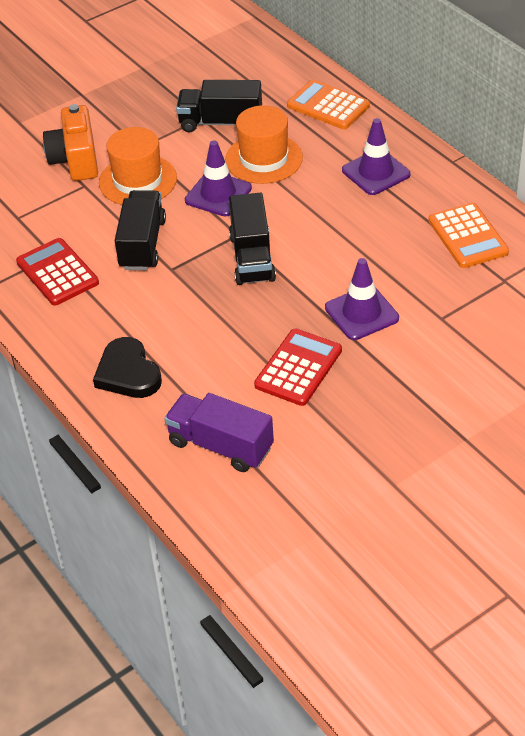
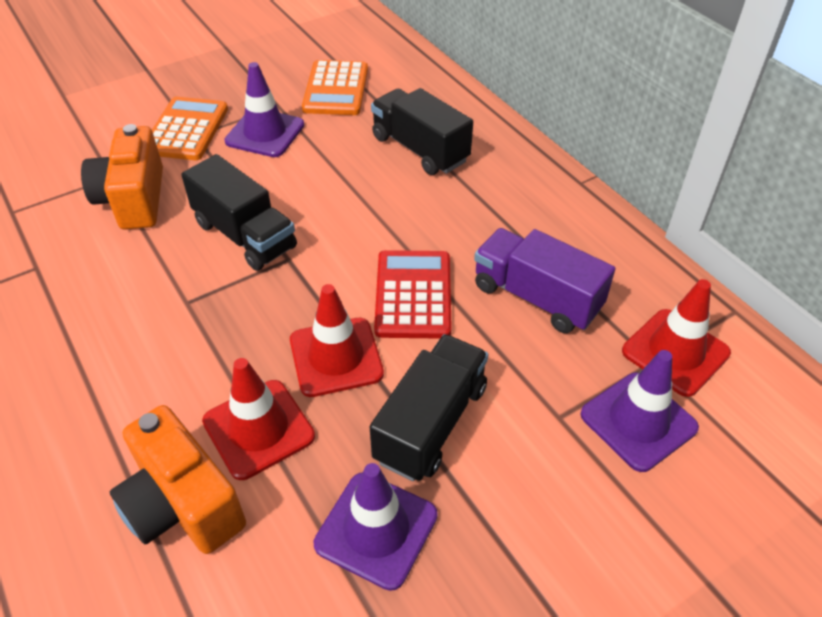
black heart: [93,337,162,398] = 1 -> none = 0
orange camera: [43,104,98,181] = 1 -> [81,124,163,230] [110,405,246,554] = 2
orange hat: [99,127,177,205] [225,105,303,184] = 2 -> none = 0
red calculator: [16,238,99,306] [254,329,342,406] = 2 -> [374,250,452,339] = 1
red traffic cone: none = 0 -> [202,358,315,480] [290,284,384,397] [622,279,731,397] = 3

